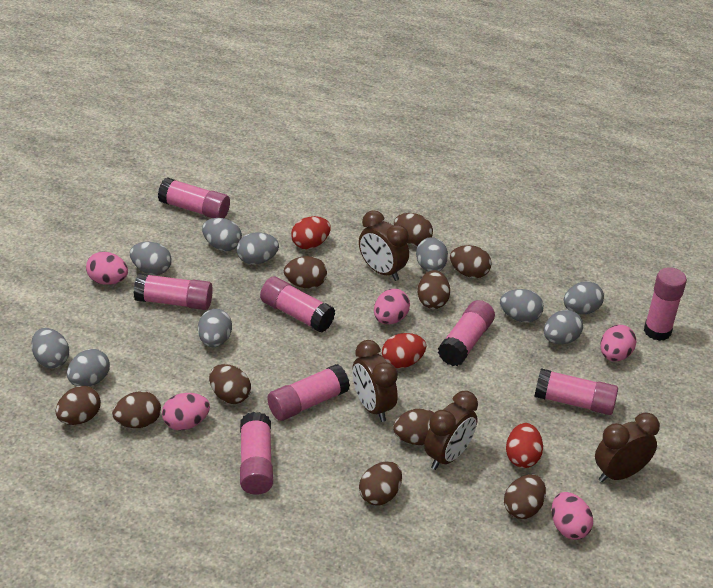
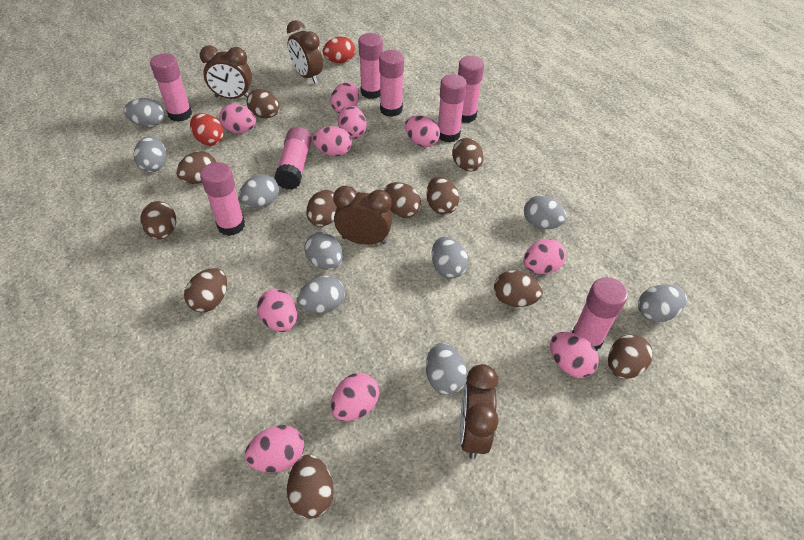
brown egg: [56,386,101,425] [112,391,161,428] [209,364,251,404] [284,256,327,288] [359,461,402,506] [393,408,434,445] [394,213,433,246] [418,270,450,309] [450,245,492,278] [504,474,546,519] = 10 -> [140,201,176,240] [176,151,216,184] [184,268,227,313] [247,89,279,118] [287,454,334,519] [306,190,337,227] [384,182,421,218] [426,176,459,215] [452,138,484,172] [494,271,543,307] [608,334,653,379] = 11
grey egg: [31,328,69,368] [67,349,110,386] [130,242,172,275] [198,309,232,347] [202,218,242,251] [237,232,279,265] [416,237,448,272] [500,289,544,322] [544,310,583,345] [564,281,604,314] = 10 -> [124,98,164,127] [134,136,166,172] [238,174,279,208] [297,276,345,314] [304,232,343,270] [426,343,467,395] [432,236,468,279] [524,195,567,229] [638,284,687,322] = 9
pink egg: [86,252,128,285] [162,393,210,431] [374,289,410,324] [552,492,593,540] [600,325,636,361] = 5 -> [219,104,256,133] [245,425,305,473] [257,289,297,332] [312,126,352,156] [330,82,359,113] [331,373,379,421] [338,105,367,139] [405,115,440,147] [523,239,566,274] [550,332,599,378] = 10
red egg: [291,216,331,249] [382,333,426,369] [506,423,543,468] = 3 -> [190,113,224,146] [323,37,355,63] = 2

